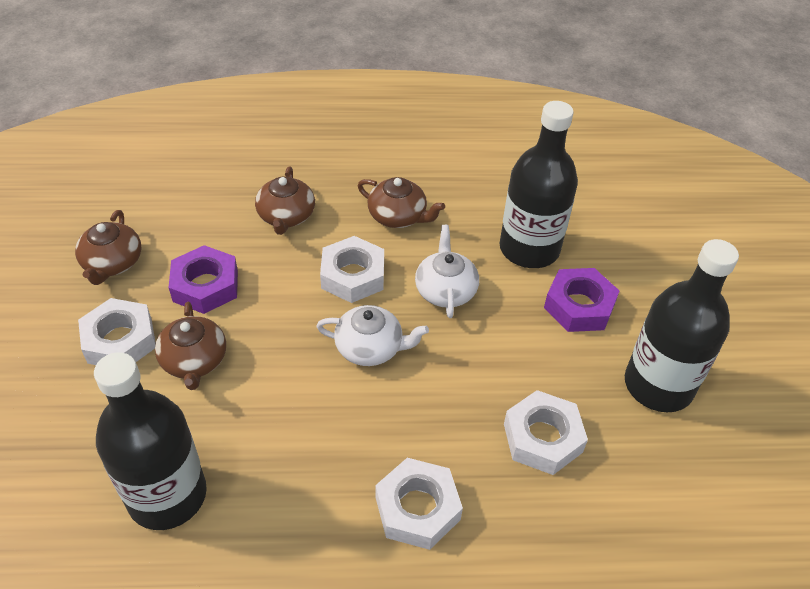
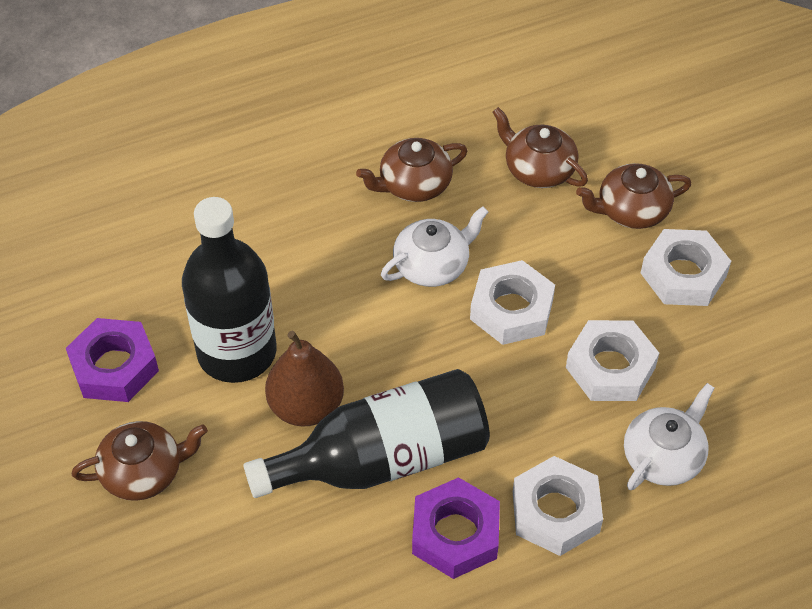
black bottle: [94,352,207,530] [499,101,578,268] [625,239,739,412] = 3 -> [182,197,276,383] [243,369,490,498] = 2
brown pear: none = 0 -> [265,331,344,427] = 1

